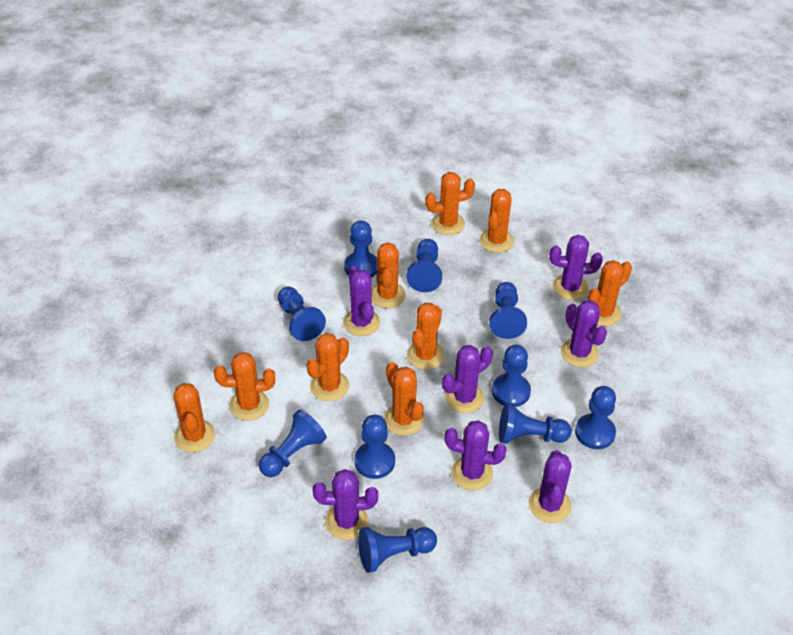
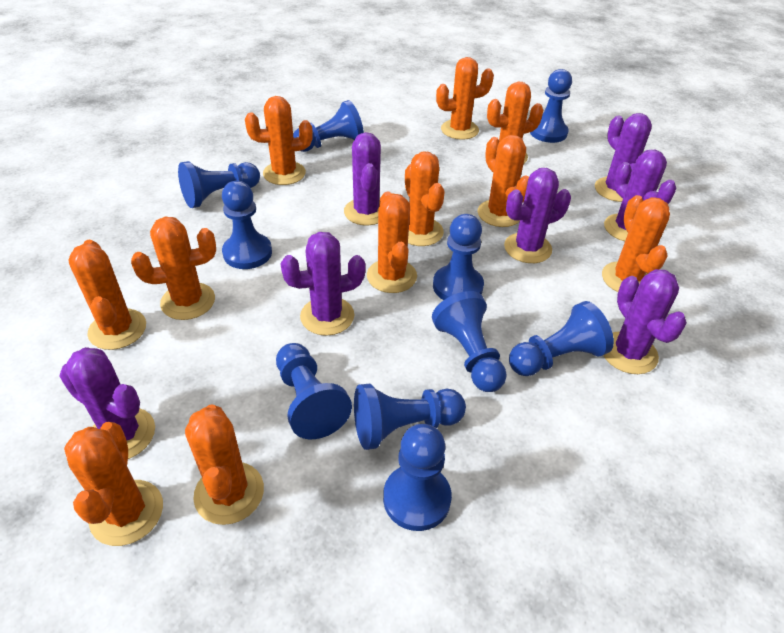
orange cactus: [173,383,215,453] [214,352,275,421] [306,333,349,401] [372,242,406,308] [384,362,424,436] [407,303,445,370] [425,172,475,235] [480,189,514,253] [588,260,632,326] = 9 -> [64,422,163,546] [68,240,146,350] [131,217,216,320] [185,404,264,525] [245,96,313,185] [367,192,417,293] [405,152,445,246] [436,57,494,140] [477,135,529,227] [487,81,543,163] [602,195,670,292] = 11

